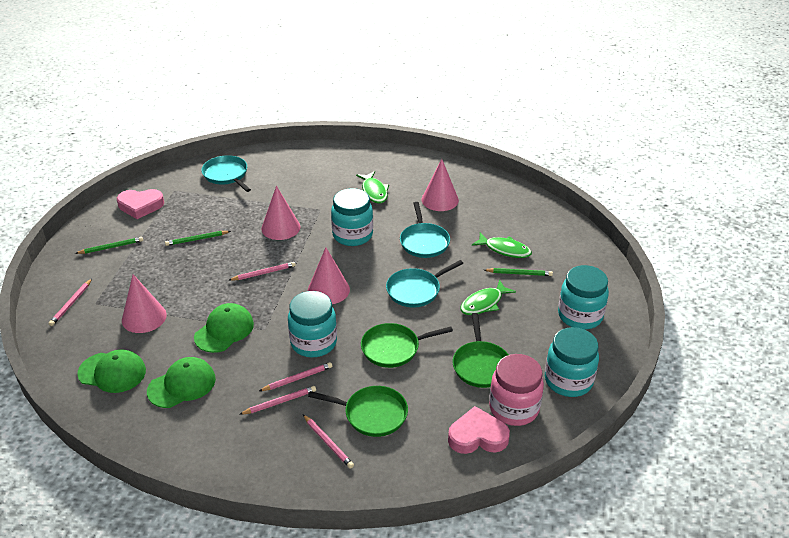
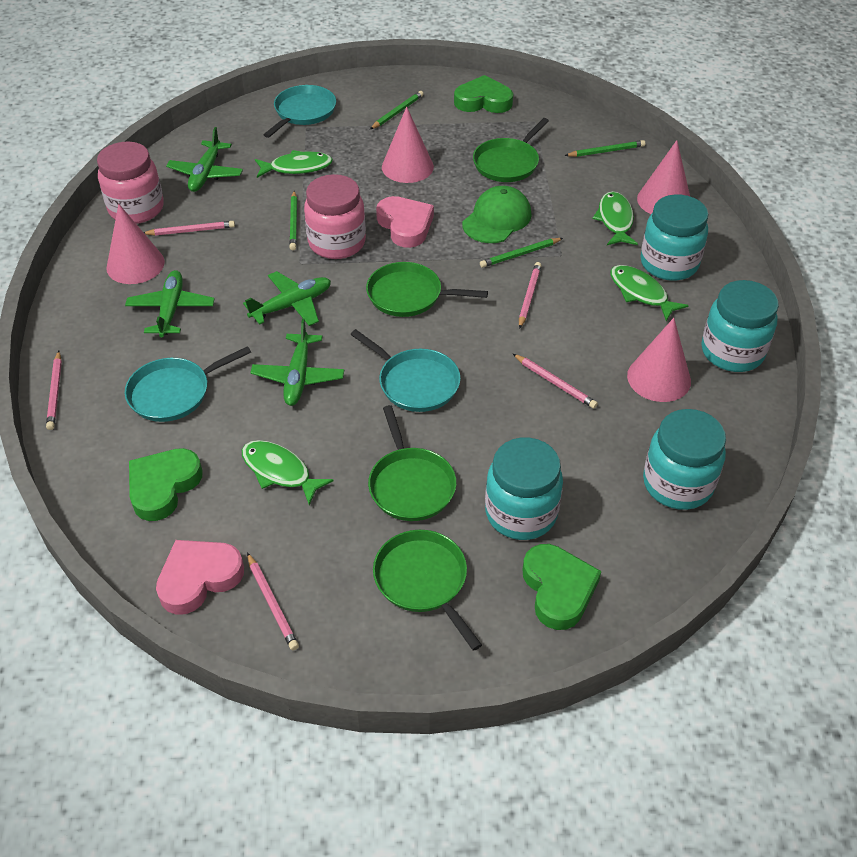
green cap: [77,349,146,393] [147,357,216,408] [194,303,254,353] = 3 -> [462,186,531,243] = 1
green fish: [356,171,389,203] [460,280,516,315] [472,233,532,258] = 3 -> [242,440,334,505] [255,150,333,178] [592,191,638,245] [610,265,689,321] = 4
green heart: none = 0 -> [129,448,203,521] [454,75,513,113] [522,544,601,630] = 3
green pan: [308,386,408,437] [361,323,453,368] [453,313,509,388] = 3 -> [366,262,488,317] [368,405,457,521] [373,530,482,651] [473,118,549,182] = 4
green pencil: [75,237,143,254] [165,231,231,246] [485,268,553,276] = 3 -> [289,191,297,250] [370,91,423,129] [480,238,563,268] [564,140,645,157] = 4
green plane: none = 0 -> [125,270,215,337] [166,127,243,192] [243,271,331,326] [250,318,344,406] = 4
pink jar: [489,354,544,426] = 1 -> [97,142,164,224] [304,174,366,259] = 2

